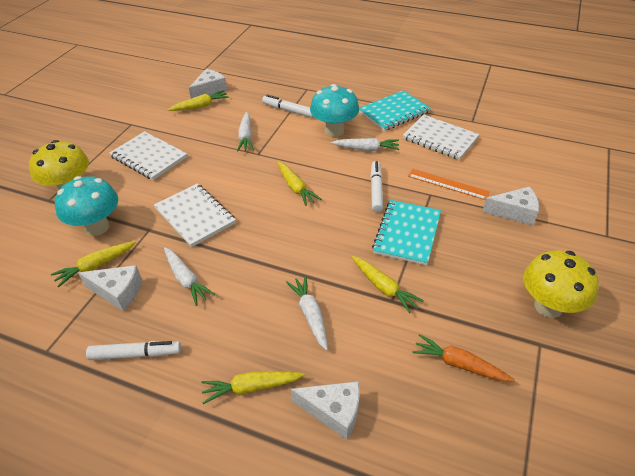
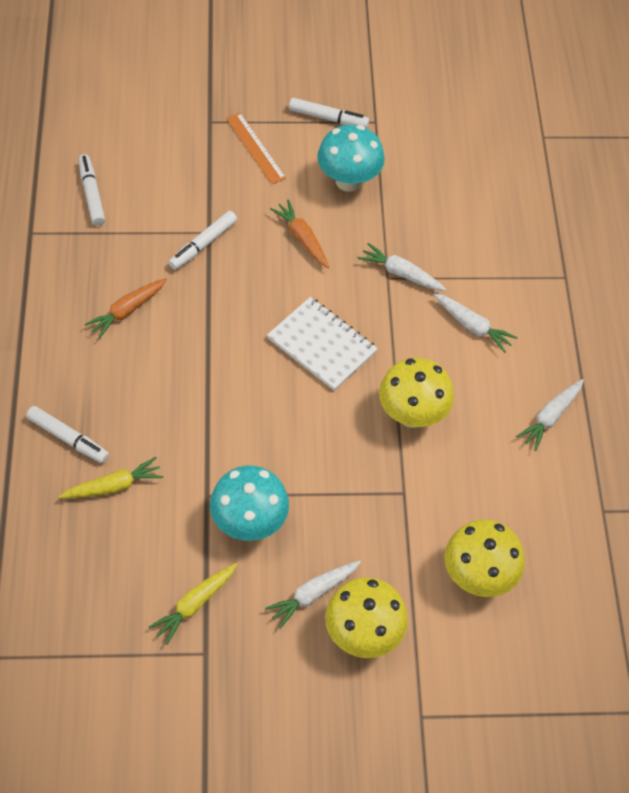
orange carrot: [412,334,515,382] = 1 -> [85,278,167,339] [270,199,329,268] = 2
turquoise notebook: [359,90,431,131] [372,200,441,266] = 2 -> none = 0
white cheese: [78,265,142,311] [189,69,227,99] [291,381,360,440] [482,186,539,225] = 4 -> none = 0
white marker: [86,341,181,360] [262,94,314,118] [370,161,383,213] = 3 -> [26,406,109,463] [78,154,105,226] [169,211,237,270] [289,98,369,128] = 4
white notebook: [109,131,187,180] [154,183,236,247] [403,114,479,160] = 3 -> [267,297,378,391] = 1
yellow carrot: [51,241,136,288] [168,90,229,111] [201,371,305,404] [277,161,321,206] [352,256,424,314] = 5 -> [59,457,164,498] [149,563,237,645] = 2
yellow mushroom: [29,140,89,190] [523,250,599,318] = 2 -> [325,577,408,658] [379,358,454,428] [444,519,525,597] = 3

